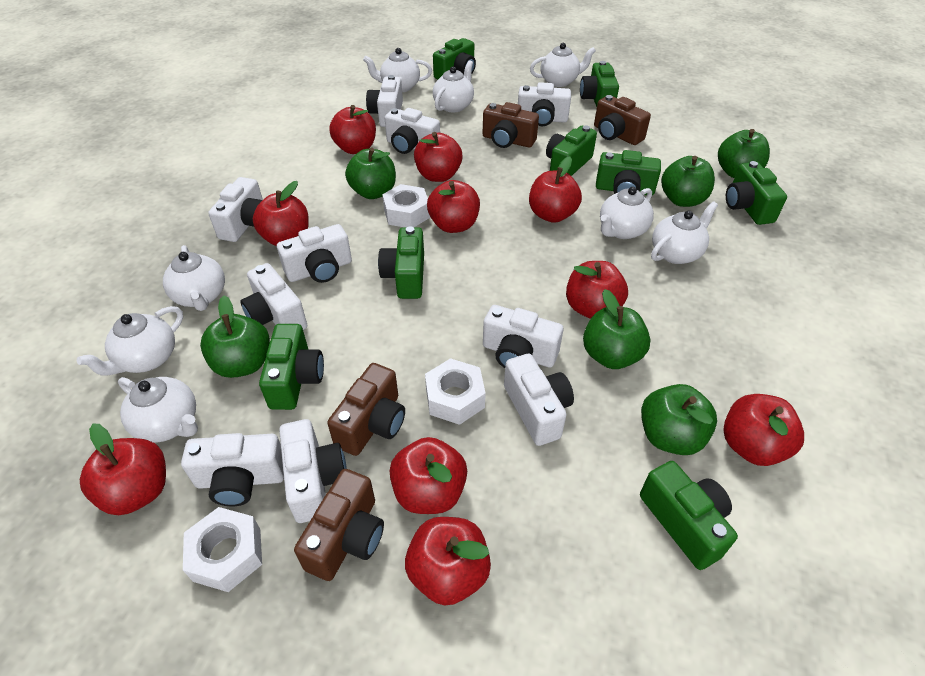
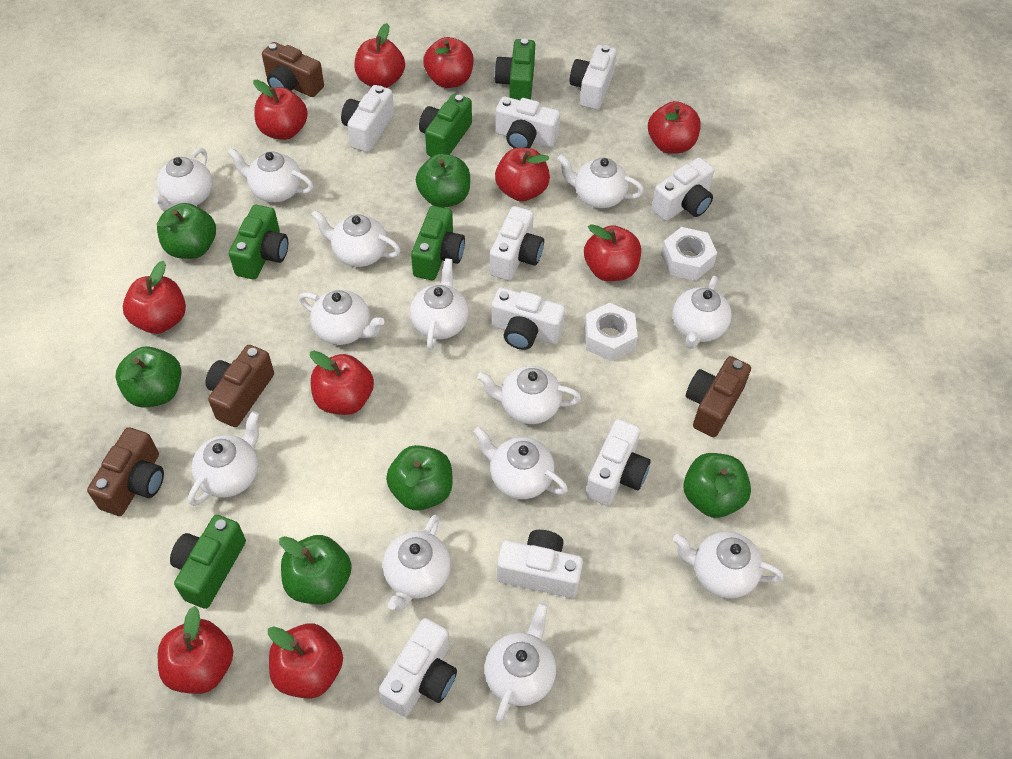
green camera: [259,324,324,410] [378,226,424,299] [433,38,476,79] [546,125,597,176] [580,61,619,107] [596,150,661,195] [640,461,738,570] [726,161,787,225] = 8 -> [170,515,246,609] [229,205,288,280] [411,206,465,280] [419,94,472,157] [494,39,535,100] = 5
white camera: [181,433,284,506] [208,177,263,242] [240,263,307,330] [277,224,352,283] [279,419,347,523] [366,75,403,127] [385,108,440,154] [483,305,563,368] [504,354,574,446] [518,82,571,126] = 10 -> [341,85,394,152] [379,618,457,717] [490,206,544,281] [491,288,565,350] [495,97,560,148] [497,530,583,598] [570,45,617,110] [586,419,651,506] [652,157,714,221] = 9
white nut: [183,507,262,592] [382,184,430,227] [425,358,486,425] = 3 -> [584,303,638,361] [661,227,717,281] = 2
white teapot: [77,306,183,375] [118,377,198,443] [163,245,225,311] [363,48,432,92] [433,60,474,113] [530,43,596,87] [600,187,654,239] [651,201,718,264] = 8 -> [153,148,213,212] [188,411,259,506] [227,148,314,202] [299,290,384,345] [311,210,401,267] [383,515,451,611] [410,258,469,350] [474,427,568,499] [477,366,581,424] [484,603,556,722] [557,154,644,208] [673,276,732,349] [673,531,784,599] = 13

